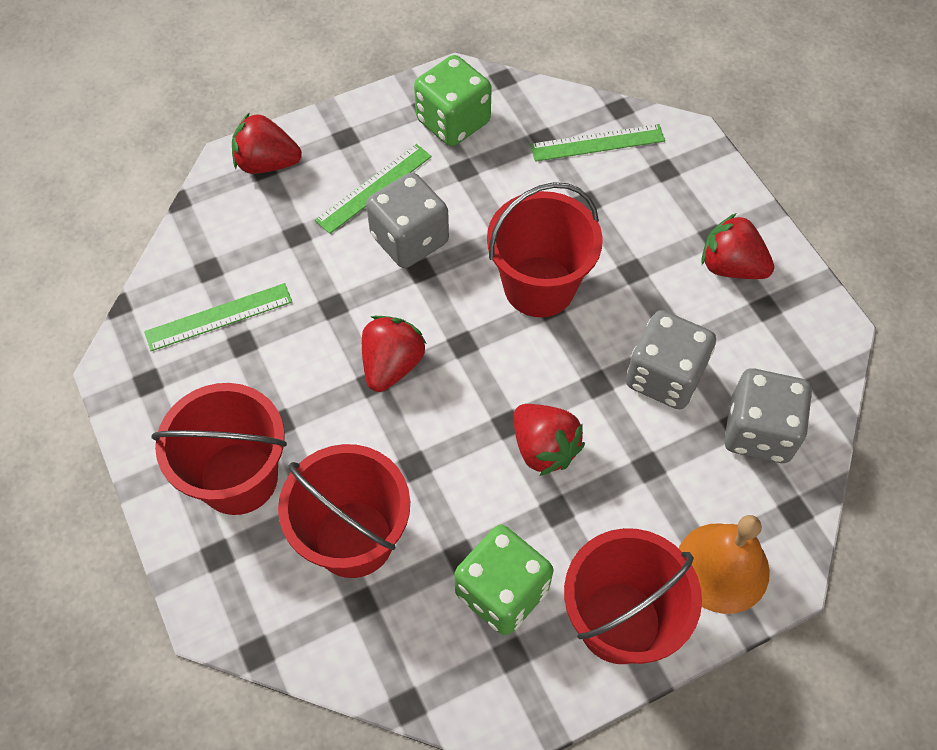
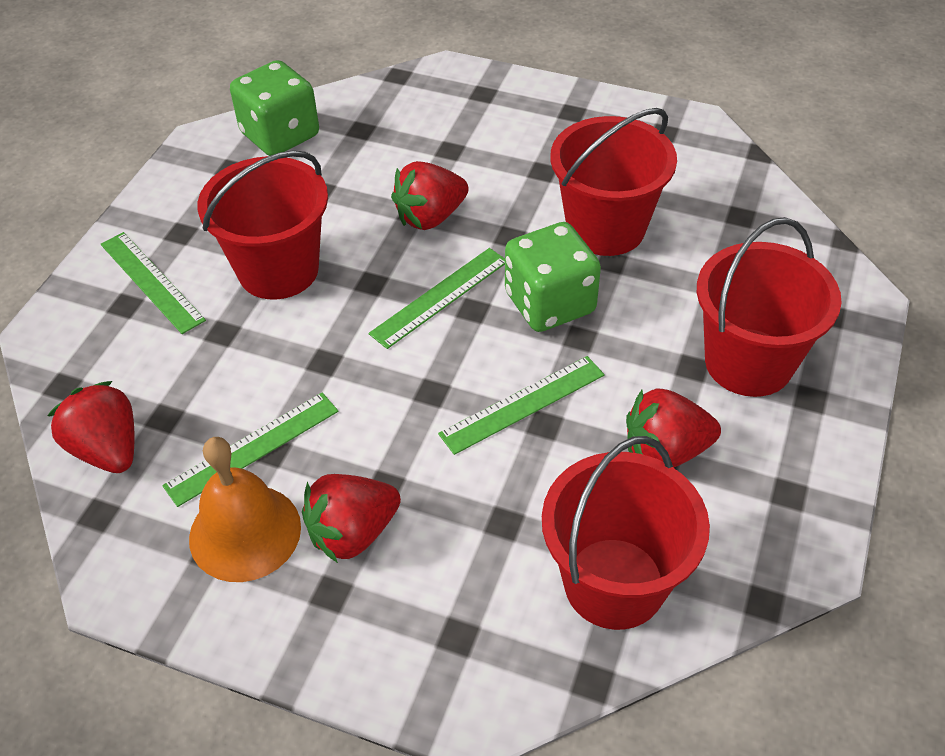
green ruler: [144,283,292,351] [315,144,432,234] [530,124,665,162] = 3 -> [101,232,206,334] [162,392,339,507] [369,248,505,349] [438,356,605,455] = 4
grey dice: [366,172,449,268] [626,310,716,410] [724,368,812,463] = 3 -> none = 0

